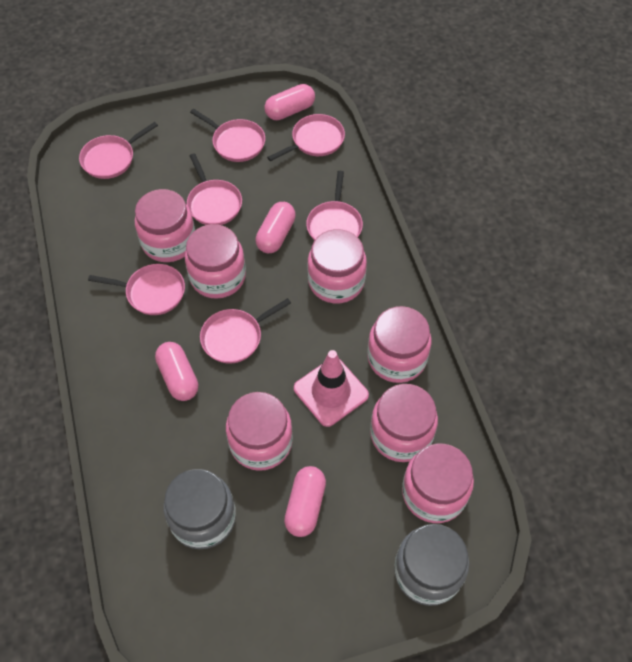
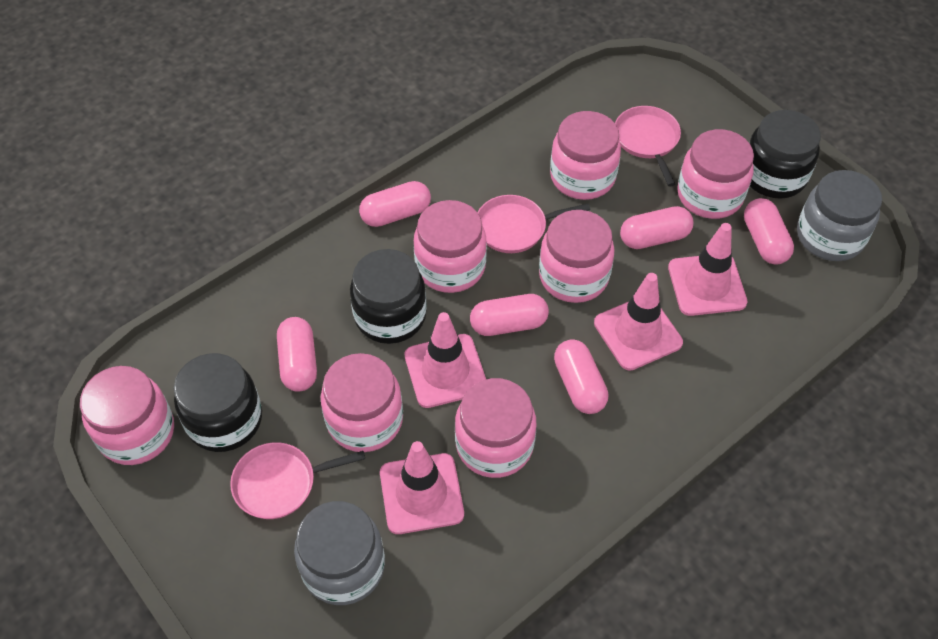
black jar: none = 0 -> [174,353,262,452] [350,249,427,344] [749,110,821,199] = 3
pink capsule: [155,342,198,401] [256,202,296,253] [265,84,315,120] [284,466,326,537] = 4 -> [277,317,317,392] [359,181,431,227] [470,294,549,336] [554,339,608,414] [620,206,693,249] [744,198,794,265] = 6
pink pan: [79,122,158,179] [88,264,185,315] [187,153,242,225] [190,109,265,162] [200,298,291,364] [267,114,345,161] [306,171,363,241] = 7 -> [230,442,365,519] [477,195,590,253] [615,106,681,186] = 3
pink traffic cone: [294,350,369,427] = 1 -> [380,441,464,534] [405,312,486,408] [594,273,683,371] [668,223,748,316] = 4

